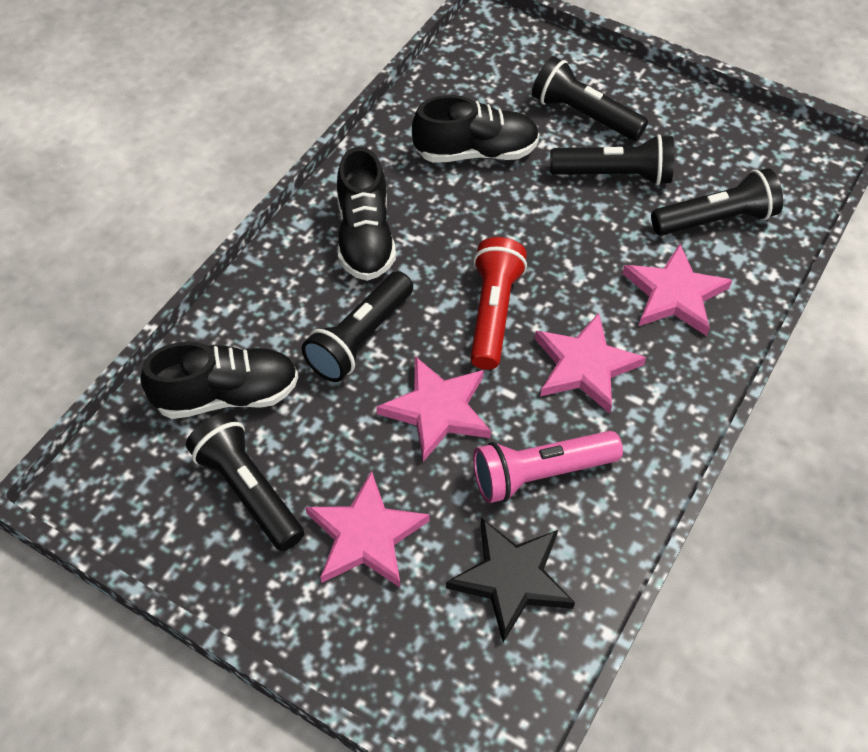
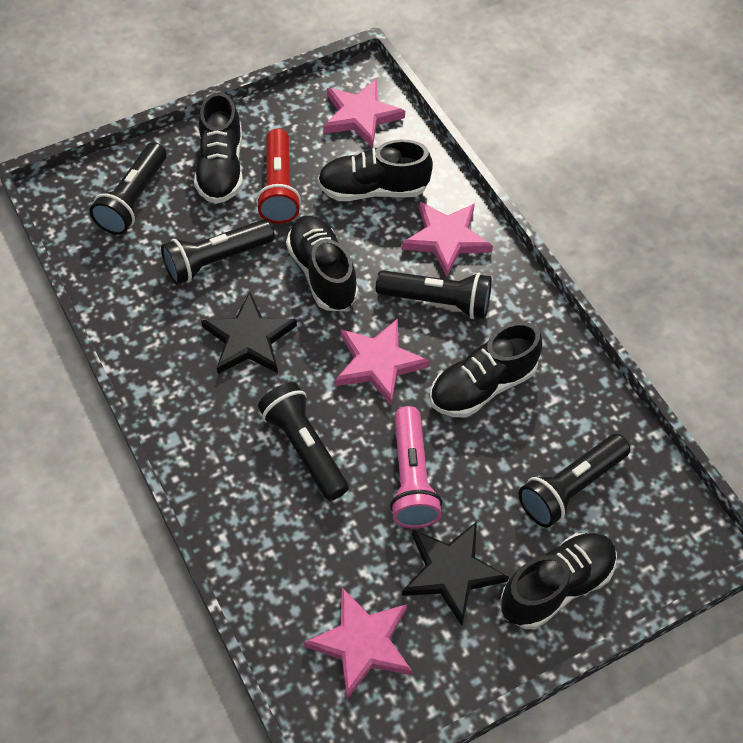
black shoe: [140,342,299,419] [337,147,396,281] [412,95,540,163] = 3 -> [194,92,243,204] [286,216,358,311] [318,140,433,201] [430,322,542,417] [500,533,617,629] = 5
black star: [446,518,575,643] = 1 -> [201,292,297,374] [402,522,509,626] = 2

